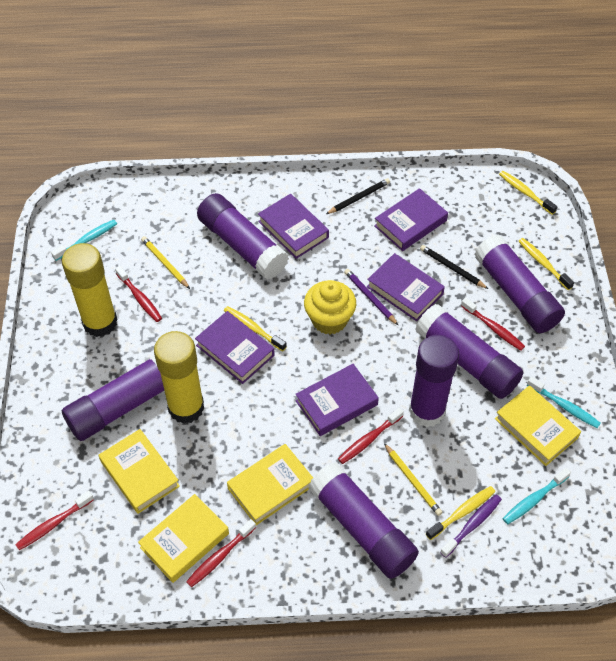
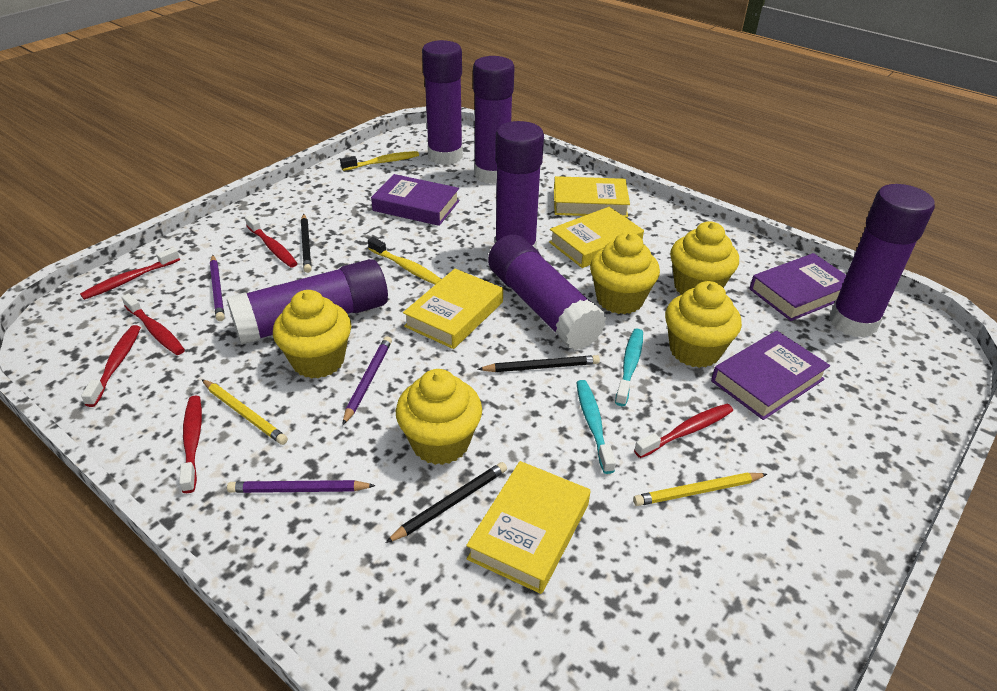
black pencil: [326,178,390,214] [420,245,488,289] = 2 -> [301,214,312,273] [385,462,507,543] [478,355,600,372] = 3
purple book: [195,311,275,384] [258,194,329,259] [295,364,379,436] [367,253,445,321] [374,188,448,251] = 5 -> [371,174,459,226] [711,331,830,420] [749,253,846,321] = 3
purple pencil: [344,269,398,325] = 1 -> [210,255,225,321] [227,480,376,493] [342,336,392,425] = 3
purple toothbrush: [440,494,502,558] = 1 -> none = 0
red toothbrush: [15,491,94,550] [115,266,162,322] [186,519,256,587] [338,407,404,464] [461,298,525,351] = 5 -> [80,247,180,300] [81,325,141,407] [121,293,185,355] [179,395,202,493] [245,215,298,268] [634,404,733,458] = 6
turquoise toothbrush: [51,220,117,261] [502,468,571,524] [527,377,601,428] = 3 -> [576,380,616,474] [615,329,643,406] = 2
yellow cupcake: [304,280,356,334] = 1 -> [273,290,351,379] [396,369,482,465] [590,232,660,314] [665,281,742,368] [670,221,739,295] = 5
yellow glue stick: [62,243,117,337] [154,331,204,424] = 2 -> none = 0
yellow toothbrush: [224,306,287,351] [426,486,495,540] [499,171,557,215] [518,238,574,290] = 4 -> [340,151,419,171] [368,237,442,285] = 2

